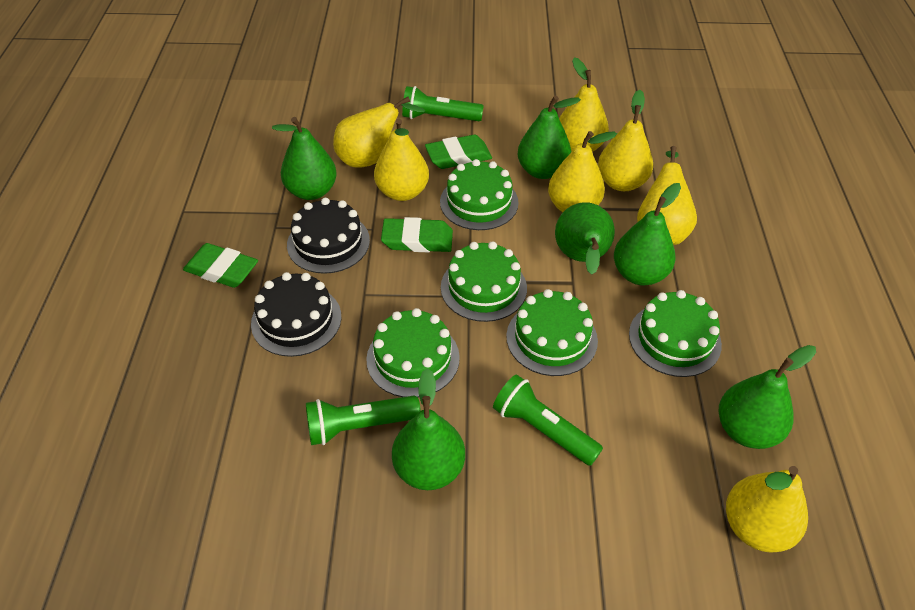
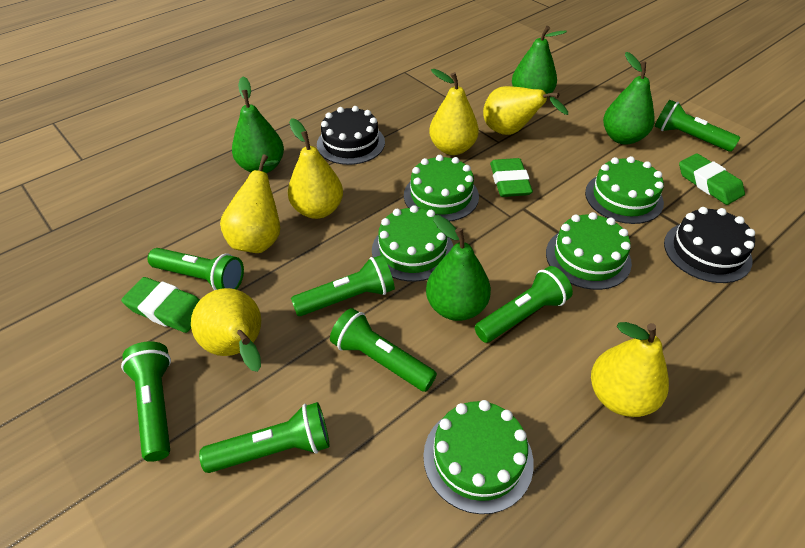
green flashlight: [306,396,421,445] [402,86,484,121] [493,374,603,466] = 3 -> [121,341,171,462] [148,248,244,290] [199,402,330,473] [291,255,395,316] [330,308,437,392] [475,266,573,343] [655,100,740,152] = 7
green pear: [272,117,337,200] [392,368,465,490] [517,95,581,179] [555,202,615,275] [614,183,681,285] [719,345,816,449] = 6 -> [232,77,284,173] [426,215,491,321] [512,26,567,94] [603,52,655,145] = 4
yellow pear: [333,97,426,168] [374,119,429,201] [548,131,617,212] [559,57,609,152] [598,90,653,191] [637,146,697,245] [726,466,808,553] = 7 -> [191,288,261,372] [220,154,280,253] [288,118,343,219] [429,69,479,155] [483,86,568,135] [591,322,669,417] = 6

